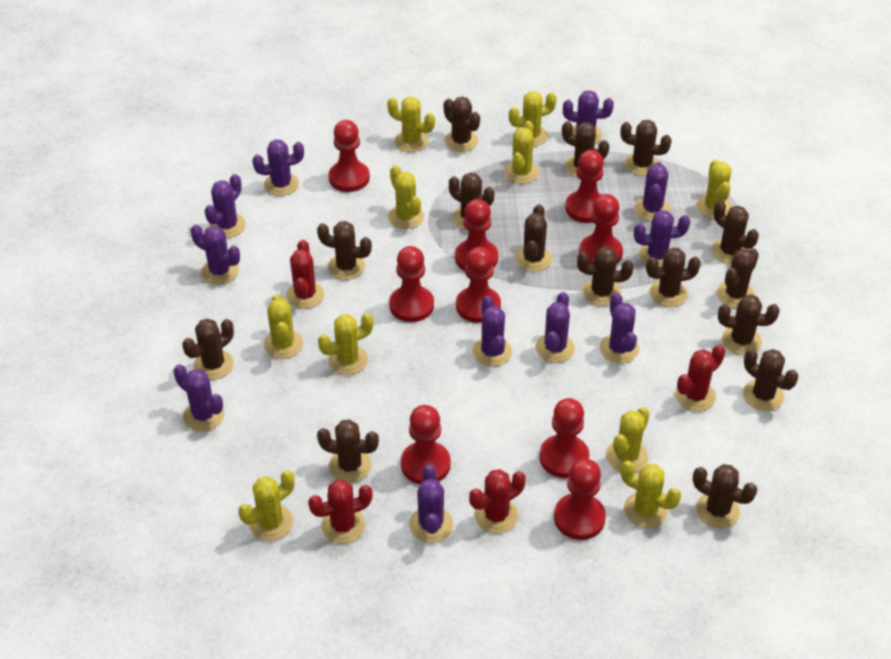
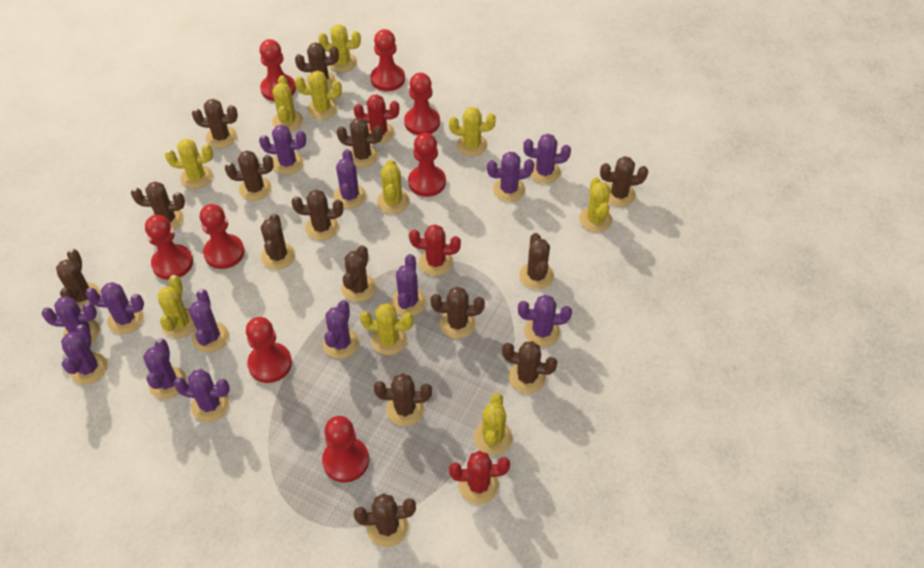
purple cactus: [173,364,225,431] [191,224,240,285] [204,174,246,238] [252,139,304,196] [409,465,453,543] [472,296,512,367] [535,292,575,363] [563,90,614,144] [600,293,639,363] [634,162,671,221] [634,210,690,267] = 11 -> [42,296,100,344] [61,324,108,384] [85,282,144,334] [143,339,187,399] [173,369,230,422] [189,289,229,352] [259,125,306,175] [323,300,360,359] [334,149,366,208] [391,254,426,316] [487,152,534,202] [518,295,572,347] [523,134,571,184] = 13
red cactus: [286,240,324,309] [308,480,373,544] [469,469,526,534] [675,345,725,411] = 4 -> [354,94,399,144] [409,224,461,276] [449,451,510,504] = 3
red pawn: [328,120,370,192] [389,246,434,322] [401,405,451,484] [455,199,498,271] [456,247,501,323] [539,398,589,478] [554,459,606,540] [565,150,604,223] [579,194,623,264] = 9 -> [145,215,193,280] [200,204,245,269] [246,317,292,383] [259,39,296,101] [322,416,369,483] [370,29,405,91] [404,73,440,135] [408,133,446,197] = 8

